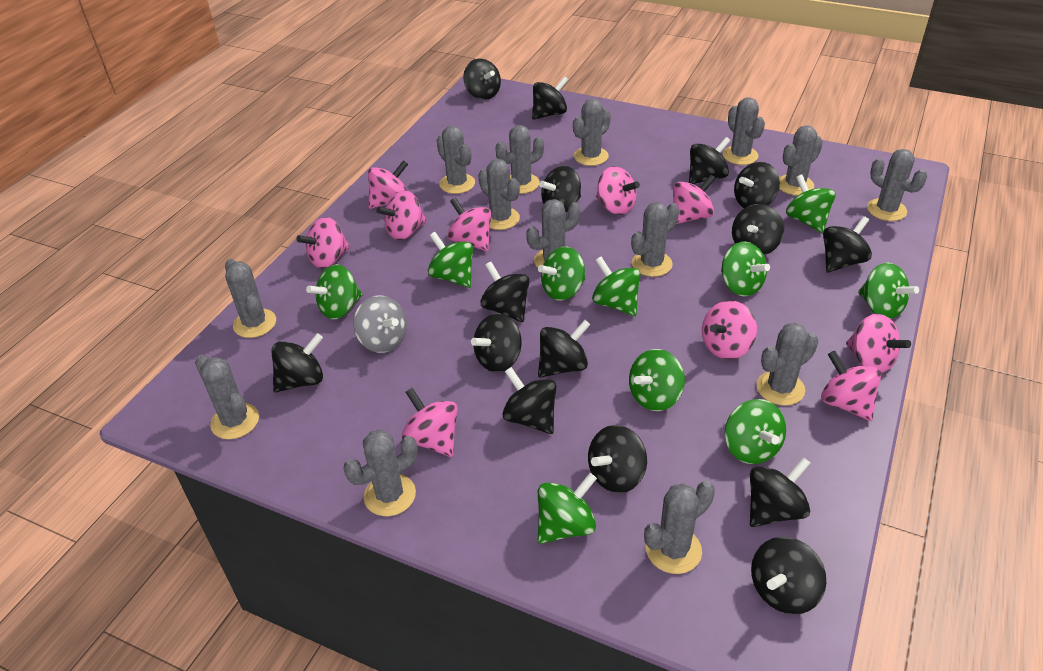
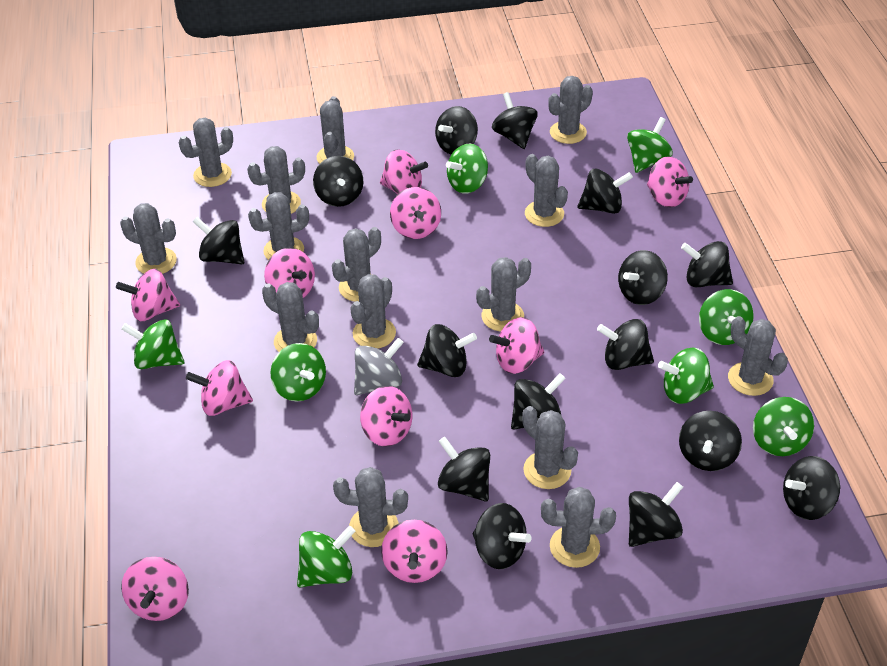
green spinning top: [306,264,363,319] [428,232,473,288] [538,247,586,301] [538,473,597,544] [592,257,641,316] [629,349,685,411] [721,242,770,296] [725,399,786,464] [786,174,836,233] [858,263,919,319] = 10 -> [121,319,184,369] [271,343,326,402] [297,526,355,587] [446,143,488,194] [627,117,673,173] [658,348,714,404] [699,289,754,345] [753,397,814,456] = 8
grey cactus: [195,355,259,439] [225,259,276,338] [343,429,418,516] [437,125,475,194] [478,159,520,230] [496,125,544,194] [526,199,581,268] [573,99,611,166] [631,202,679,277] [644,481,715,574] [723,97,765,165] [757,323,819,406] [779,125,823,195] [867,149,927,221] = 14 -> [120,203,177,274] [179,118,233,187] [247,146,305,214] [248,192,309,260] [262,282,319,352] [317,96,354,164] [332,227,381,302] [333,467,408,547] [350,274,396,349] [476,257,531,331] [522,406,578,489] [525,154,568,227] [541,487,616,568] [548,76,593,144] [728,316,788,396] = 15

